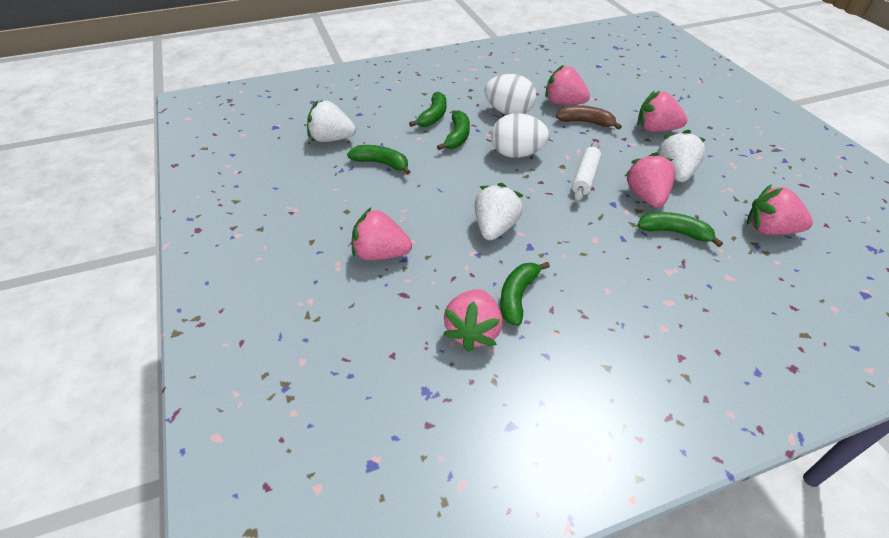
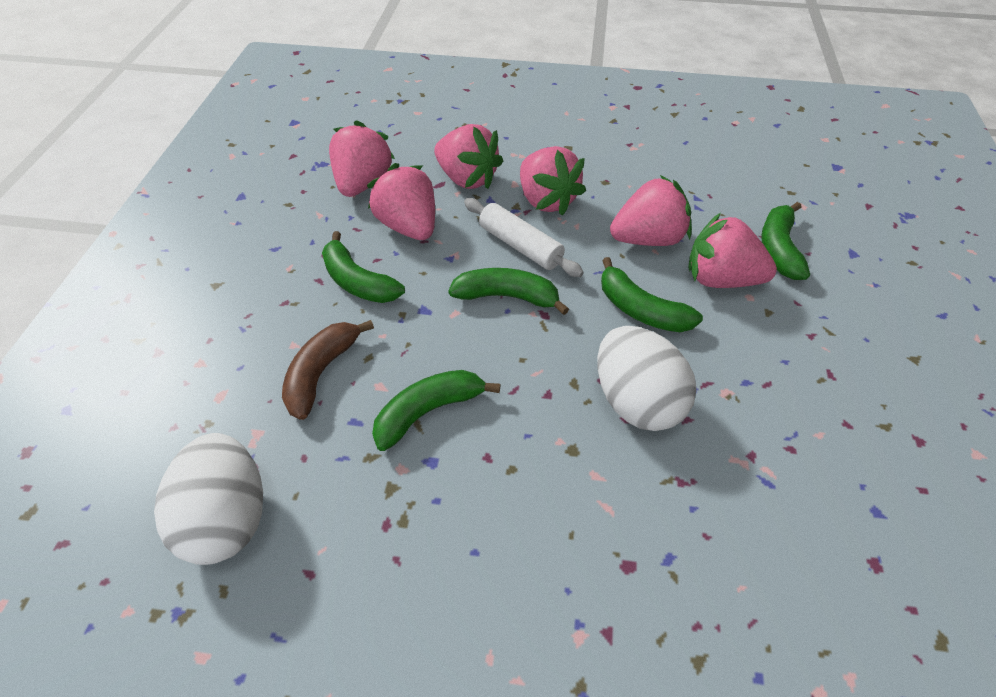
white strawberry: [307,100,356,142] [475,183,524,240] [658,130,706,182] = 3 -> none = 0

